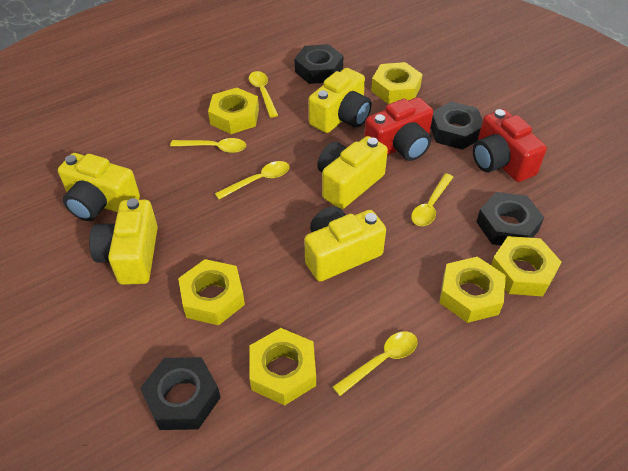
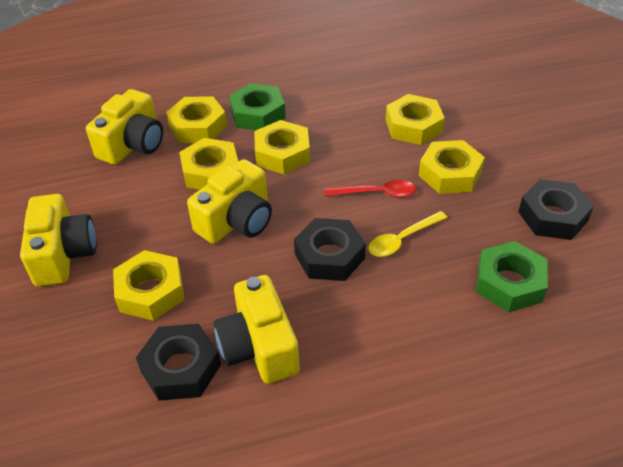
black nut: [140,357,221,430] [294,44,344,84] [431,101,483,150] [476,192,544,245] = 4 -> [136,323,221,401] [294,218,366,281] [518,179,594,240] = 3
green nut: none = 0 -> [229,83,286,130] [476,241,548,312] = 2
red camera: [364,97,433,161] [473,109,547,182] = 2 -> none = 0
red spoon: none = 0 -> [325,180,416,198] = 1
yellow camera: [58,153,140,221] [89,198,158,285] [304,206,386,281] [309,68,372,133] [317,136,388,209] = 5 -> [20,194,97,287] [86,89,163,165] [187,159,272,244] [214,275,300,384] = 4
yellow spoon: [170,138,246,153] [215,161,290,199] [249,71,278,118] [333,331,418,396] [411,173,453,226] = 5 -> [368,211,448,257] = 1

